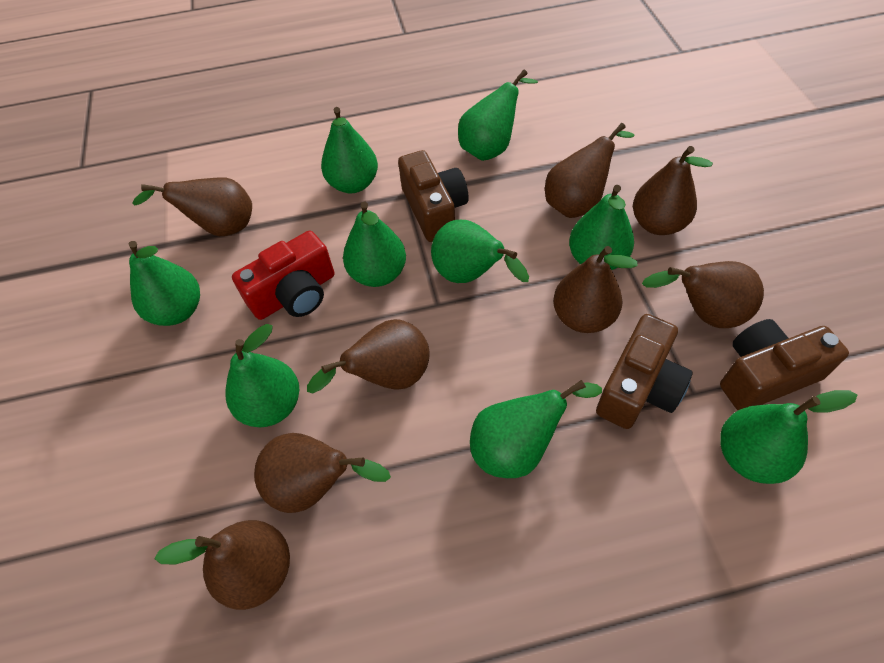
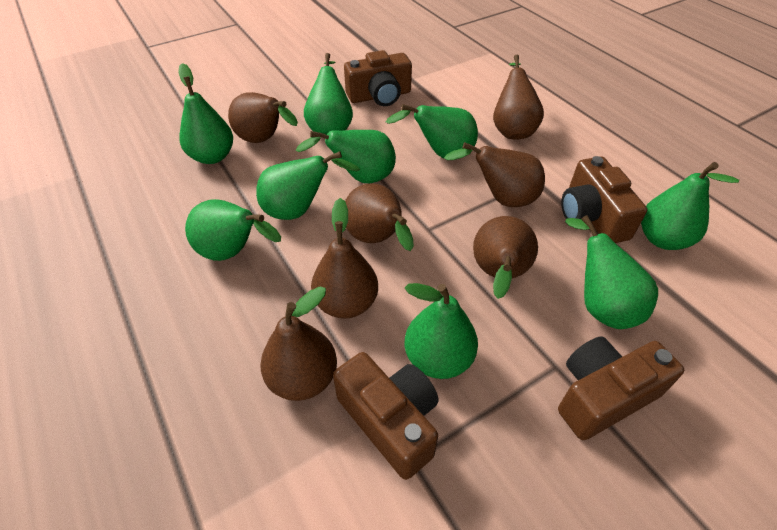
brown camera: [398,150,469,242] [596,314,693,429] [720,319,849,410] = 3 -> [333,352,439,480] [344,50,412,106] [558,336,684,440] [561,156,647,243] = 4
brown pear: [132,177,252,236] [155,520,290,610] [254,433,391,513] [307,319,430,393] [545,123,635,218] [553,246,638,333] [633,146,713,235] [642,261,764,328] = 8 -> [228,92,298,143] [260,286,337,401] [311,198,378,319] [345,183,414,251] [444,142,545,207] [473,216,538,299] [493,55,544,140] = 7
red camera: [232,231,335,320] = 1 -> none = 0

